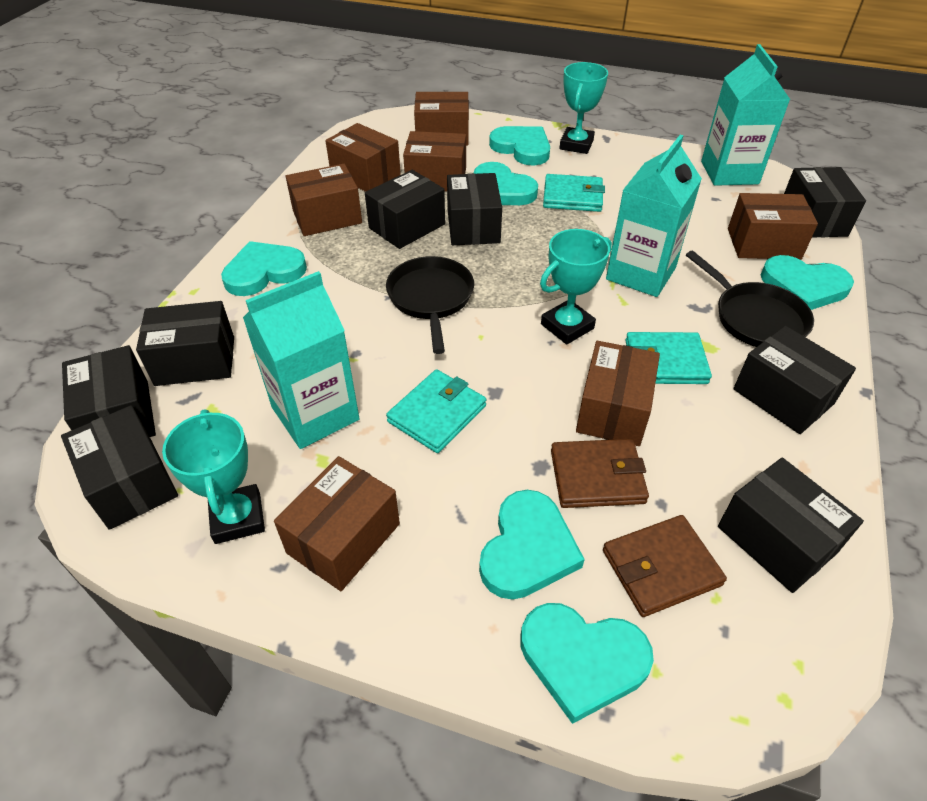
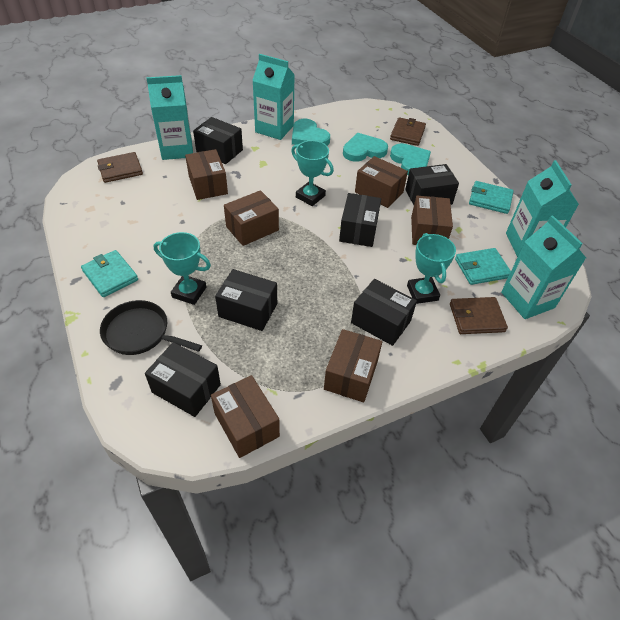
black box: [61,405,178,530] [62,345,156,437] [136,301,234,386] [365,170,445,249] [447,173,502,245] [718,458,864,593] [733,326,856,434] [784,167,866,238] = 8 -> [145,342,221,417] [193,117,243,164] [215,269,277,331] [339,193,381,247] [351,279,417,346] [405,164,459,205] = 6
black pan: [386,256,474,354] [686,251,814,347] = 2 -> [100,300,202,355] = 1
brown box: [274,456,400,591] [286,164,362,236] [325,123,401,192] [403,131,466,192] [414,92,469,146] [576,341,660,446] [728,193,818,260] = 7 -> [185,149,228,200] [211,375,280,458] [224,190,279,246] [324,329,382,402] [355,156,408,208] [411,196,453,245] = 6
brown wallet: [551,439,649,508] [603,515,727,617] = 2 -> [97,152,143,183] [390,117,426,146] [450,297,508,334] = 3
turquoise carton: [243,271,360,449] [606,135,702,297] [701,44,790,186] = 3 -> [146,75,193,160] [252,54,295,140] [501,215,586,319] [506,160,579,257] = 4
turquoise heart: [221,241,307,296] [474,162,538,205] [479,490,585,600] [489,126,550,165] [520,603,654,724] [761,255,854,310] = 6 -> [292,119,330,146] [343,133,388,162] [390,143,431,175] = 3

